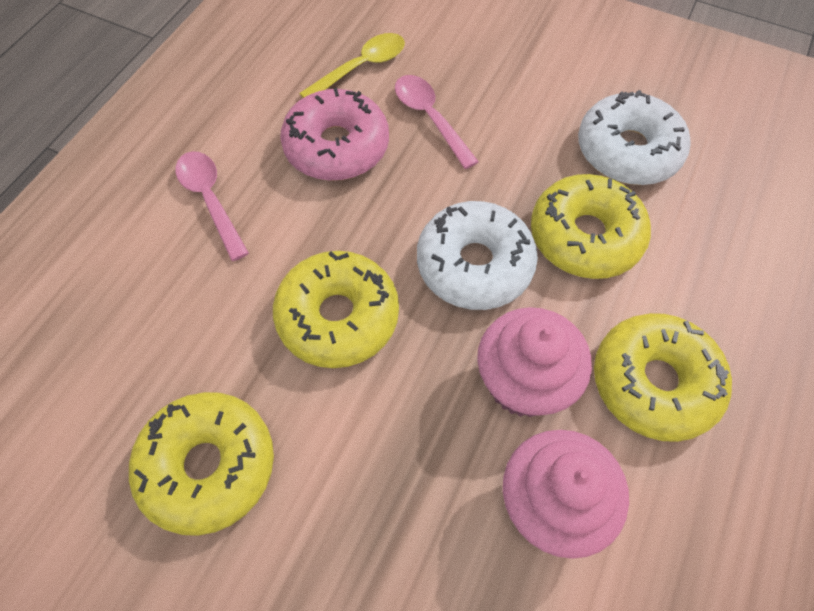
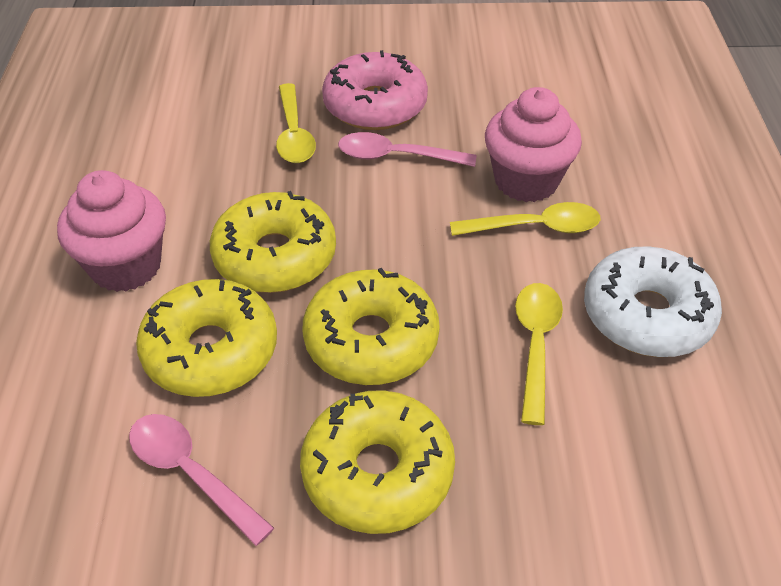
white donut: [417,201,538,310] [578,90,690,185] = 2 -> [584,247,722,357] = 1
yellow spoon: [299,33,405,98] = 1 -> [276,83,316,163] [450,202,600,236] [515,283,563,425] = 3

